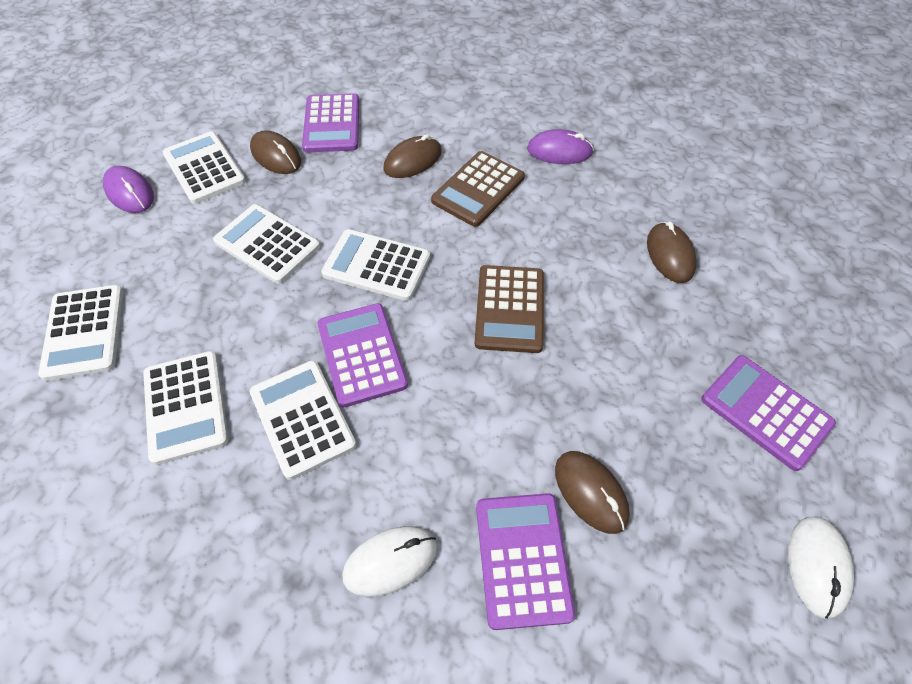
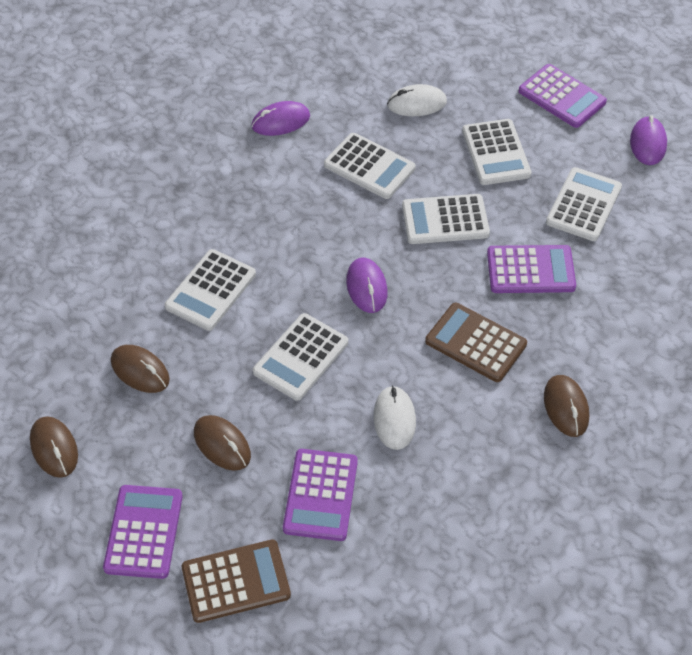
purple mouse: [103,166,154,213] [527,129,594,164] = 2 -> [251,101,310,136] [346,258,388,313] [630,115,667,165] = 3

